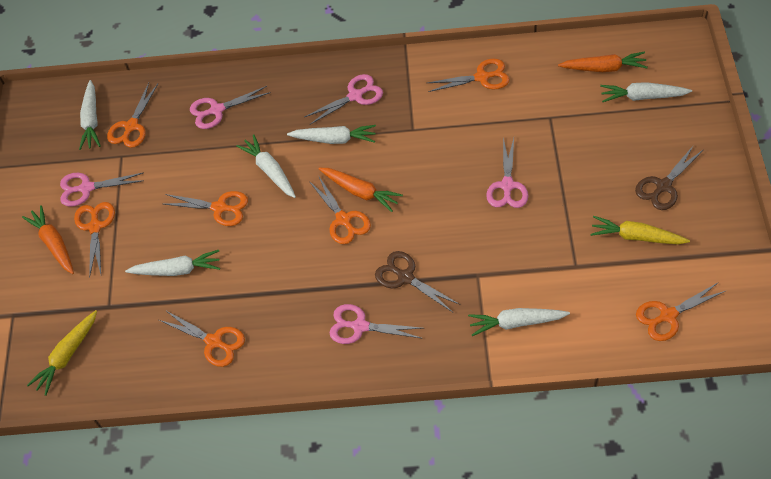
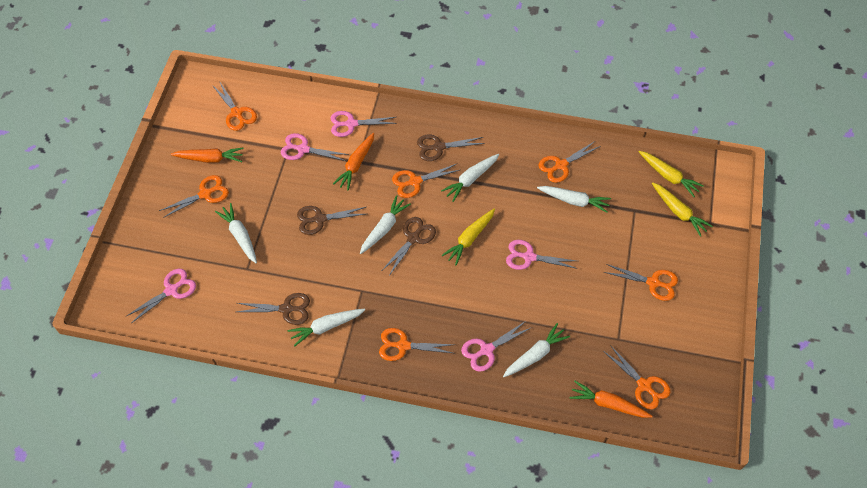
brown scissors: [375,251,460,312] [635,145,703,210] = 2 -> [237,293,310,325] [297,206,366,235] [383,217,436,276] [417,135,485,161] = 4
yellow carrot: [27,310,97,396] [590,216,690,244] = 2 -> [442,209,495,265] [639,151,704,197] [652,182,713,237] = 3

